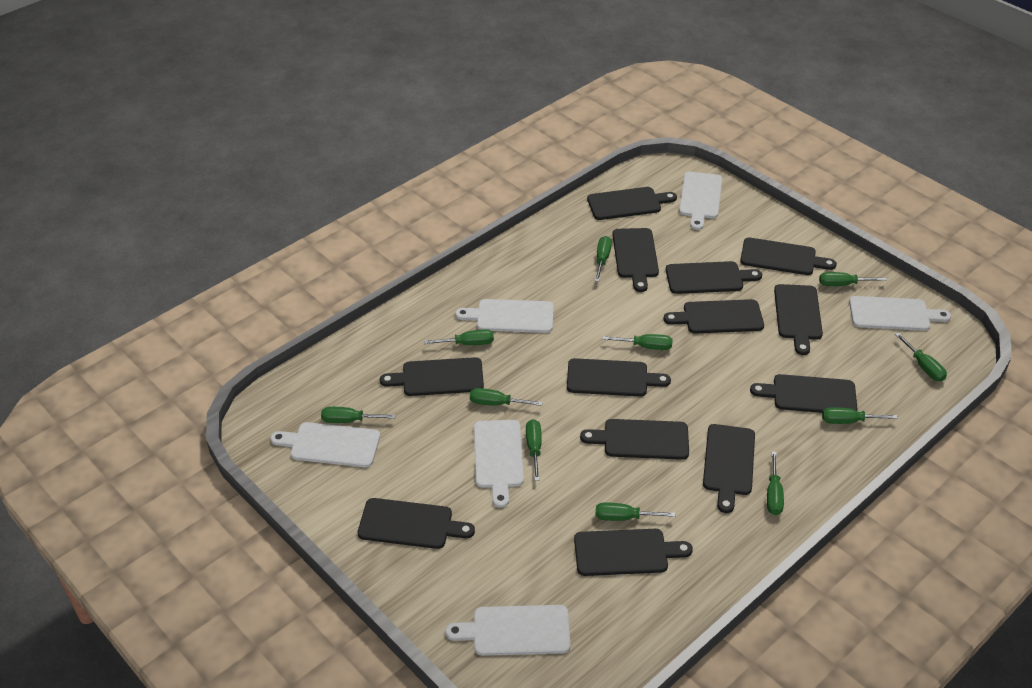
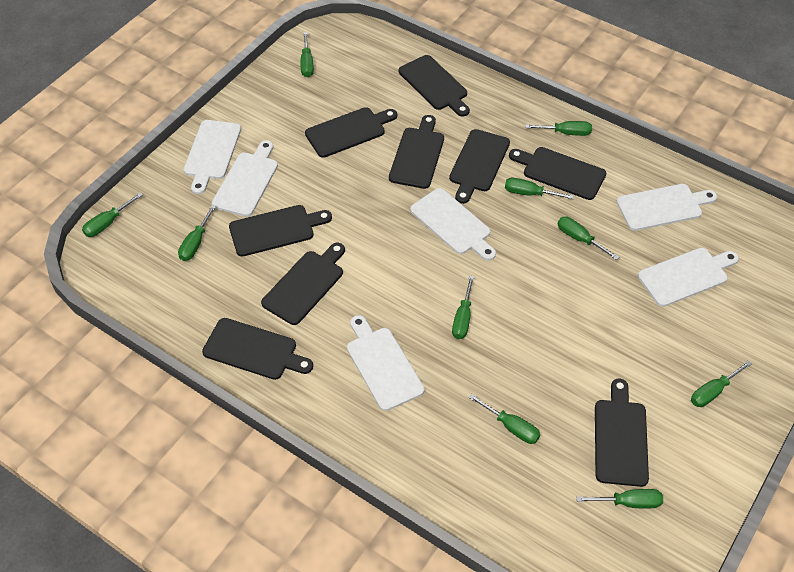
black cutting board: [358,498,475,549] [380,357,484,396] [567,358,671,397] [574,529,693,576] [580,419,689,460] [587,187,677,220] [612,228,659,292] [663,299,764,334] [666,261,762,294] [703,424,755,513] [740,238,837,275] [750,374,857,413] [774,284,823,355] = 13 -> [202,318,313,380] [229,205,332,257] [261,243,345,325] [305,107,397,158] [389,115,444,189] [399,55,470,117] [449,129,510,204] [509,147,606,200] [595,379,649,487] = 9
green screwdriver: [321,407,396,423] [424,329,494,345] [470,388,543,406] [526,419,542,481] [595,236,612,282] [596,502,675,521] [602,334,673,350] [767,451,784,515] [819,272,887,286] [822,407,898,424] [895,333,947,381] = 11 -> [82,193,143,237] [178,205,216,261] [300,32,314,77] [452,276,474,339] [469,394,540,444] [505,178,574,199] [525,121,592,136] [557,217,619,260] [577,489,663,509] [691,360,752,407] = 10

